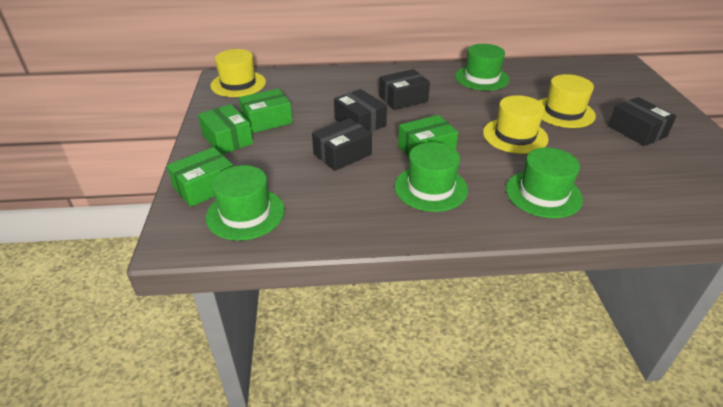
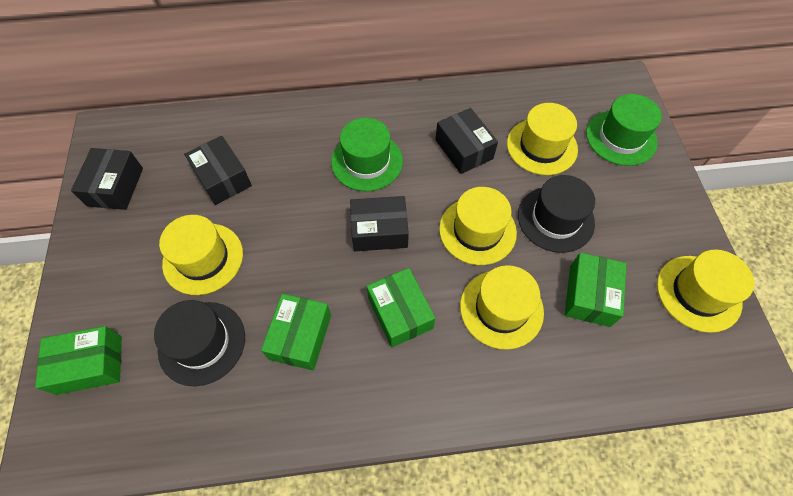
black hat: none = 0 -> [154,300,245,386] [518,175,595,253] = 2
green hat: [206,165,285,241] [395,142,468,212] [455,44,510,91] [506,147,583,218] = 4 -> [331,118,403,191] [586,94,662,166] = 2
yellow hat: [210,49,266,97] [483,95,549,154] [539,74,596,128] = 3 -> [159,215,243,295] [439,187,517,265] [460,265,544,350] [507,103,578,175] [657,250,754,333] = 5

